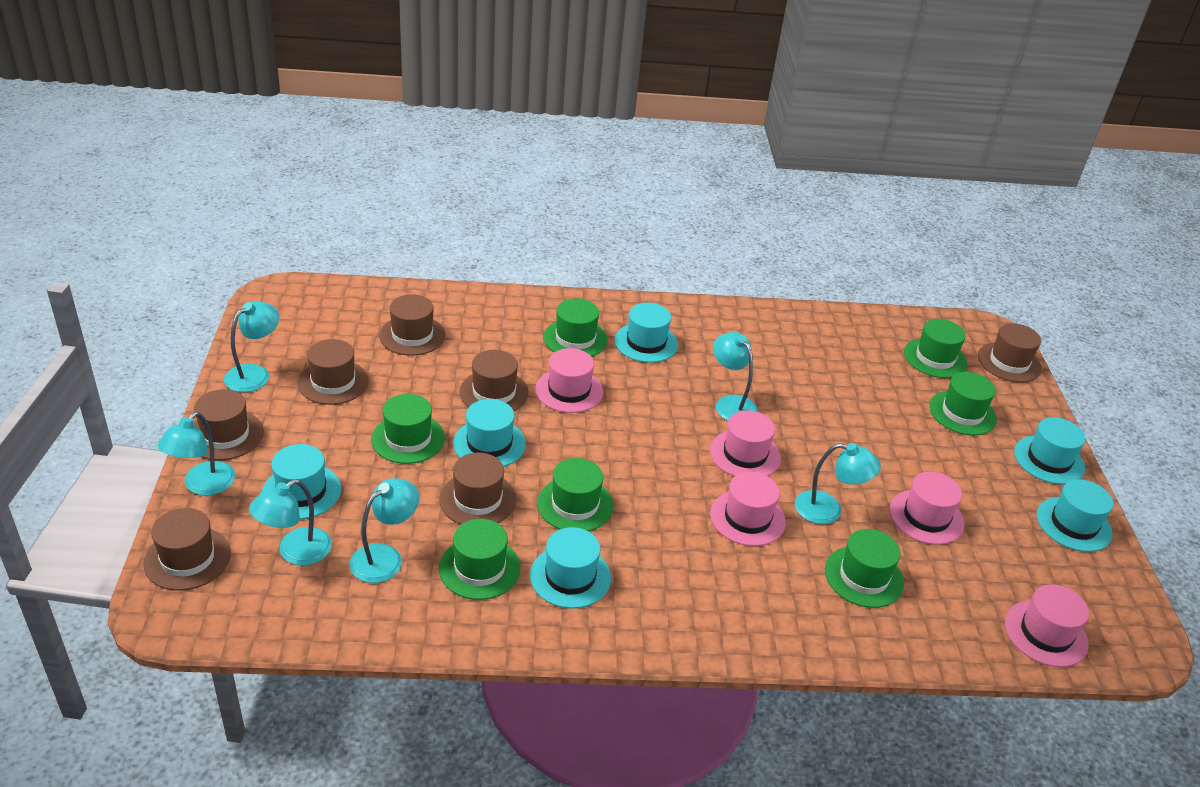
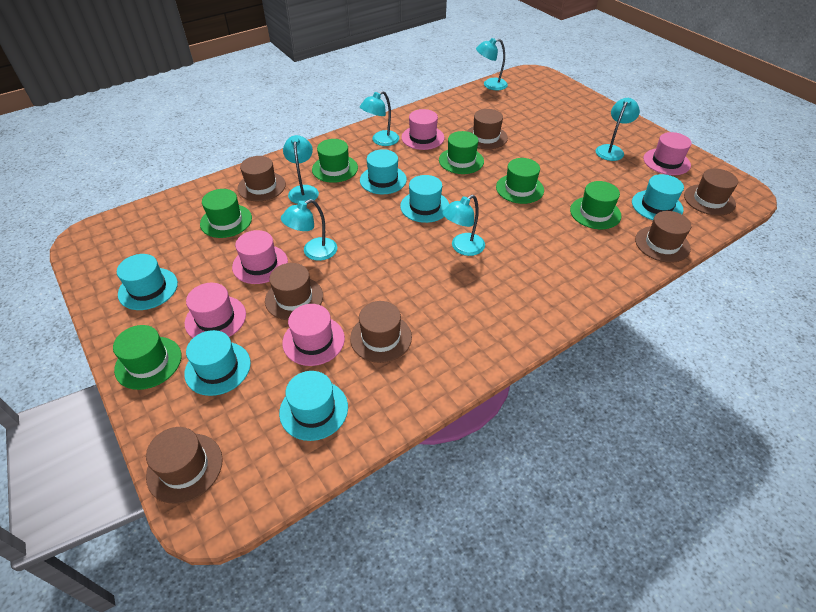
green hat: [371,394,445,464] [439,519,521,600] [537,458,613,531] [544,298,608,357] [825,529,904,608] [904,319,967,378] [929,372,997,435] = 7 -> [113,325,181,390] [200,189,252,238] [312,139,358,183] [439,131,484,174] [496,158,544,204] [570,181,621,229] = 6

